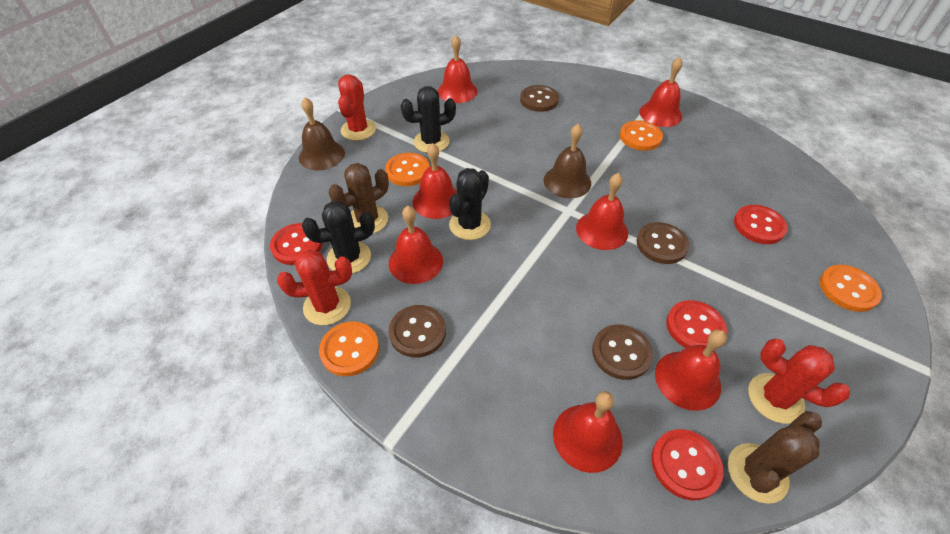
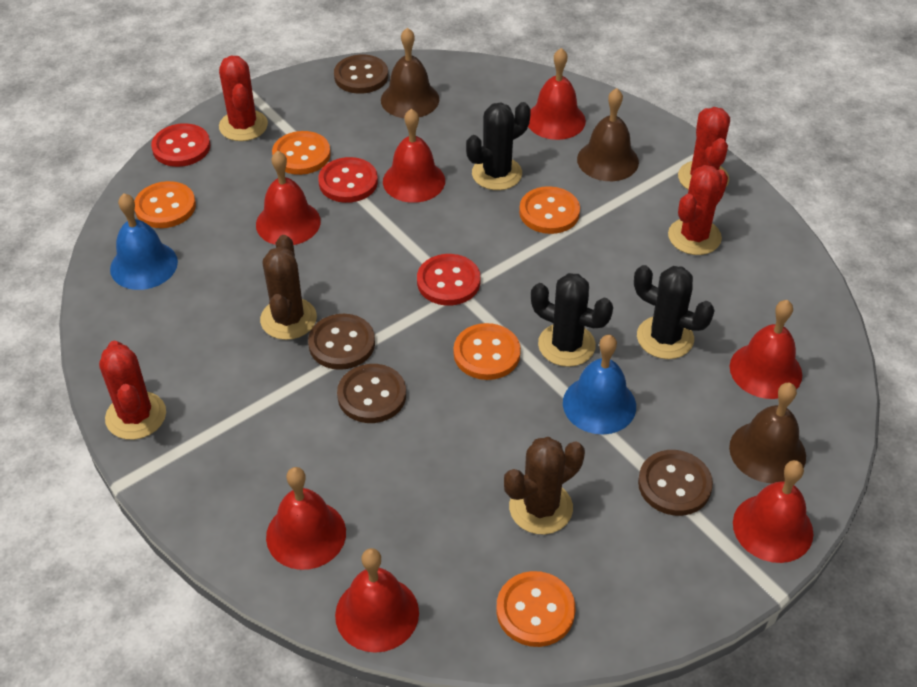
blue bell: none = 0 -> [110,193,178,290] [563,334,636,434] = 2
brown bell: [299,98,345,170] [544,124,591,198] = 2 -> [381,28,439,118] [577,88,639,181] [729,383,806,483] = 3
orange button: [319,321,379,376] [385,153,430,186] [620,120,663,151] [820,265,882,312] = 4 -> [134,181,196,228] [272,131,331,175] [454,323,521,380] [496,571,575,647] [519,186,580,234] = 5
red button: [270,223,322,265] [651,429,724,501] [666,300,727,348] [734,205,788,244] = 4 -> [151,123,211,167] [318,157,378,203] [417,254,480,306] = 3
red cactus: [277,250,352,325] [338,74,376,141] [748,339,850,423] = 3 -> [99,341,166,440] [219,56,268,141] [668,165,728,255] [678,107,730,190] = 4

